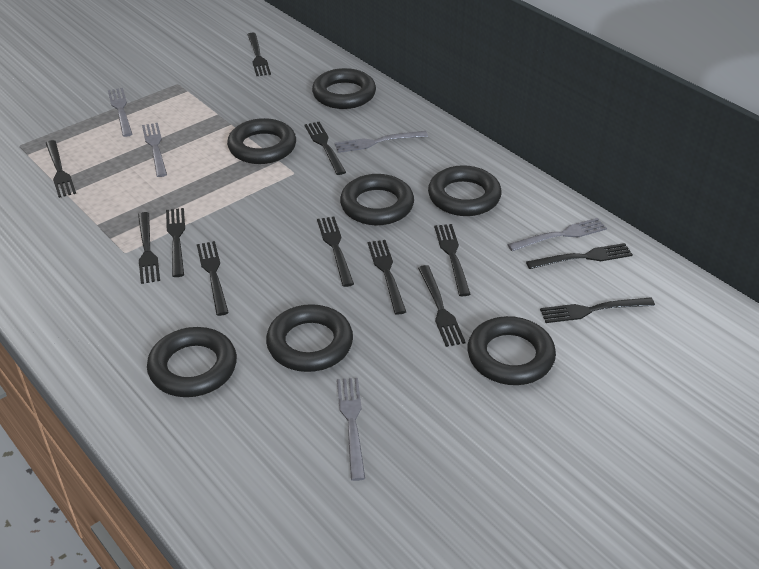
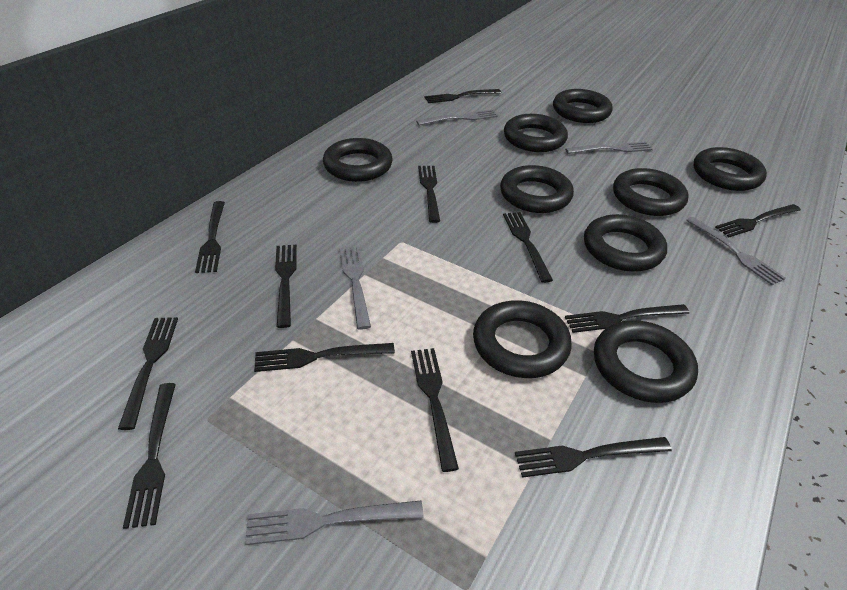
black ring: [147,327,237,397] [227,118,296,164] [266,304,353,372] [312,68,376,109] [340,174,414,225] [428,165,502,216] [467,316,556,385] = 7 -> [323,138,393,182] [473,300,572,378] [500,165,574,213] [504,114,568,152] [553,89,613,123] [584,214,667,272] [594,320,698,403] [613,168,689,216] [694,147,767,191] = 9

